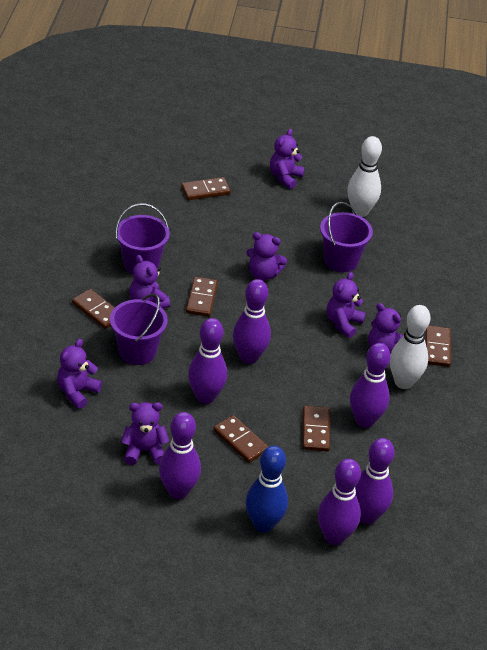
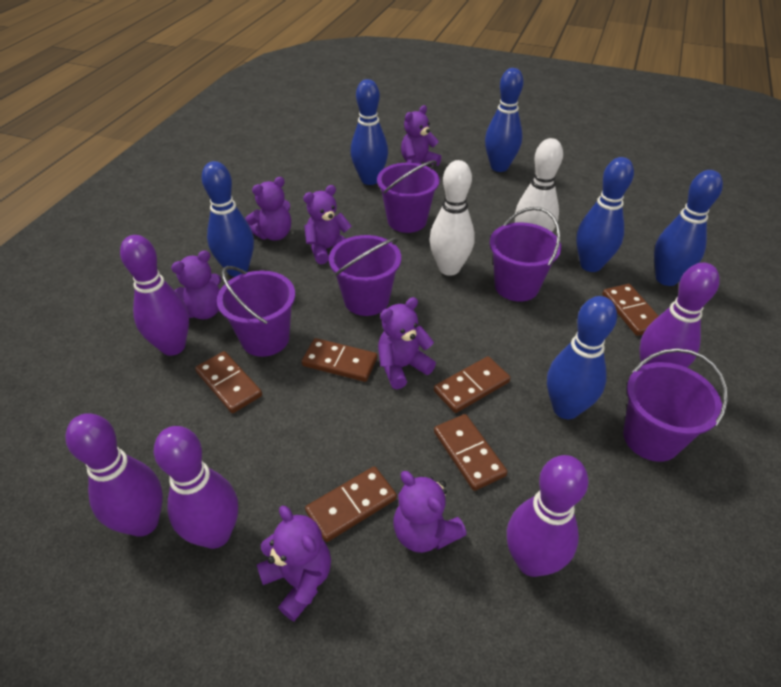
blue bowling pin: [246,446,288,533] = 1 -> [201,161,254,277] [350,79,388,185] [485,68,524,172] [547,296,617,419] [576,157,634,272] [654,170,723,286] = 6
purple bowling pin: [159,412,201,499] [188,318,227,404] [233,279,271,364] [318,459,361,545] [350,343,391,428] [355,438,394,524] = 6 -> [65,413,163,537] [120,235,189,356] [154,426,238,549] [507,455,589,577] [639,263,720,368] = 5
purple bucket: [110,294,168,365] [115,203,170,275] [320,202,373,272] = 3 -> [217,266,295,357] [329,235,401,316] [377,160,440,233] [490,207,561,302] [623,348,728,462] = 5

